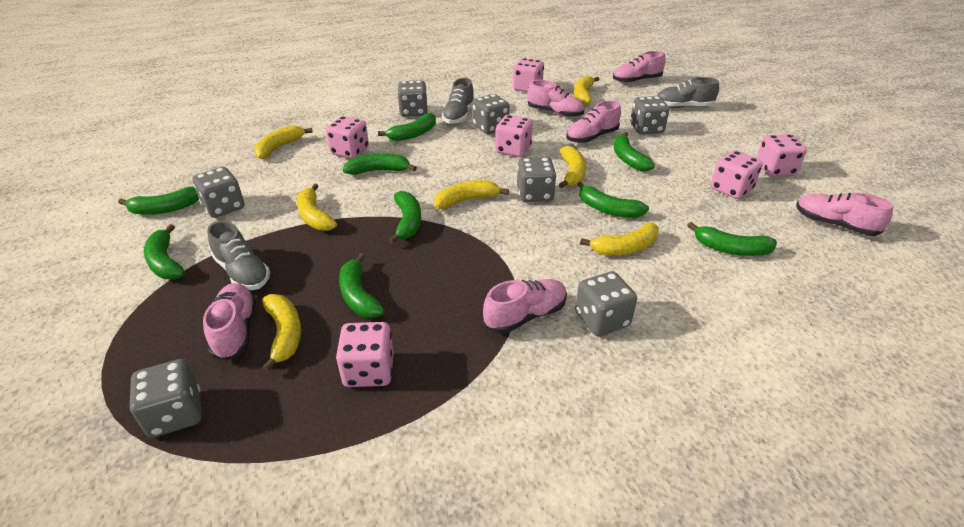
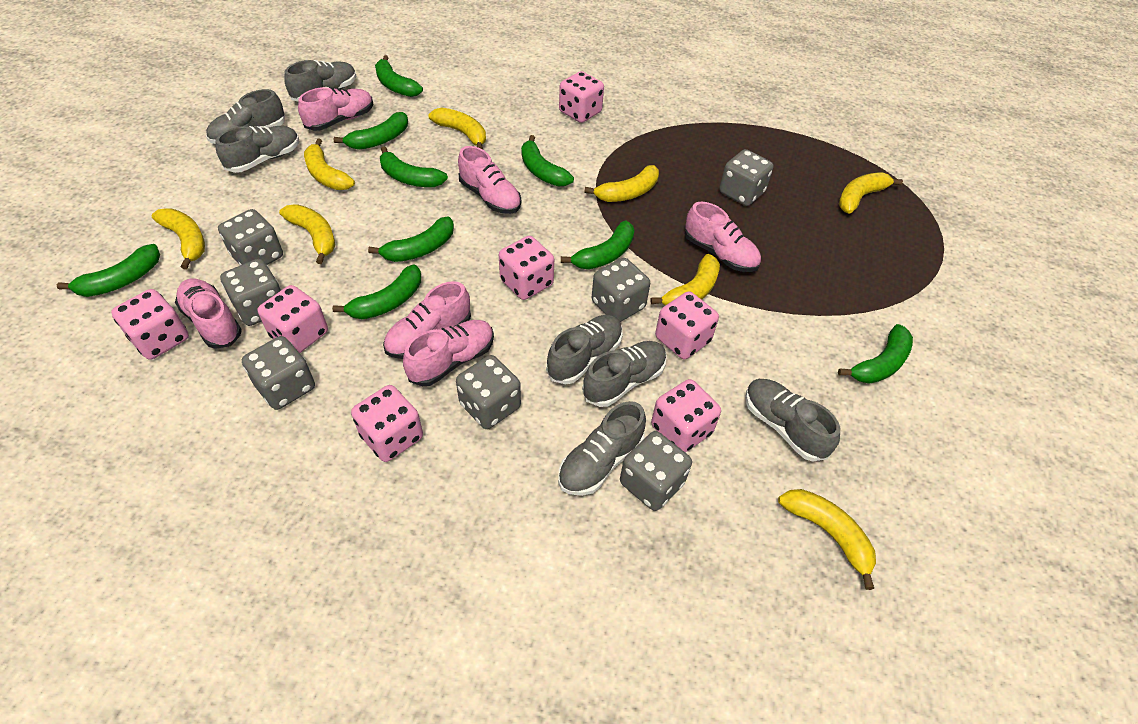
grey shoe: [207,221,270,290] [442,78,475,124] [657,77,719,108] = 3 -> [206,89,285,144] [216,126,299,173] [284,60,357,101] [546,315,623,384] [558,401,646,496] [582,341,667,407] [745,379,840,461] = 7
pink dice: [326,116,369,159] [336,322,394,387] [495,115,533,157] [513,58,544,92] [711,150,763,199] [756,134,807,177] = 6 -> [111,289,189,360] [257,285,328,353] [351,385,423,462] [499,236,554,300] [559,71,604,123] [651,379,721,453] [655,291,719,359] = 7
yellow banana: [254,125,313,159] [262,294,301,372] [297,183,337,231] [434,180,509,209] [559,146,586,188] [574,76,600,105] [580,223,659,255] = 7 -> [152,208,205,269] [279,205,335,264] [304,138,355,190] [428,108,486,150] [584,165,659,202] [651,254,720,305] [778,489,876,590] [839,172,903,213] = 8

